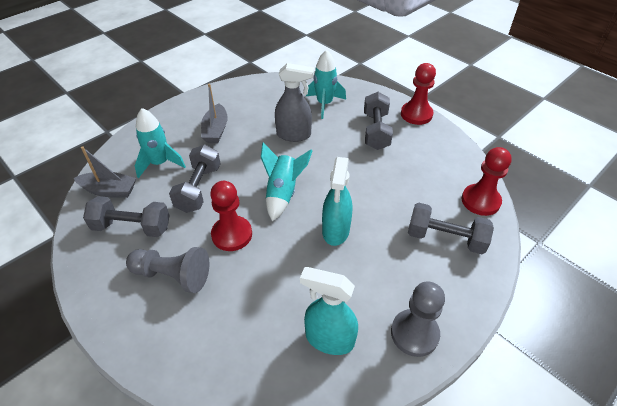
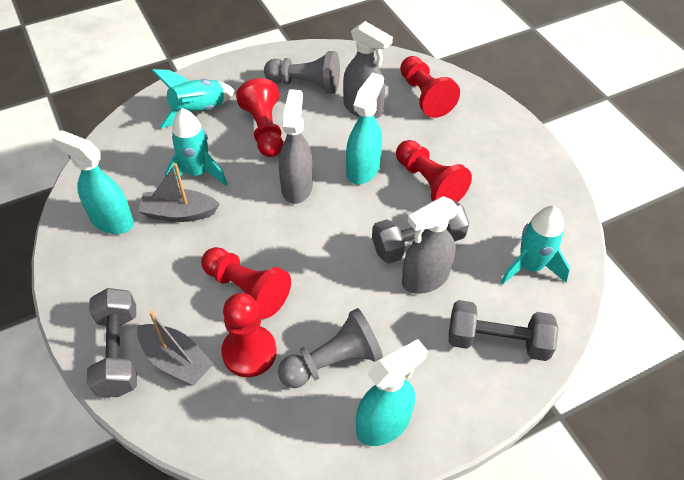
grey dumbbell: [83,196,170,237] [169,145,221,213] [364,92,393,150] [408,203,494,254] = 4 -> [87,288,137,397] [372,200,469,264] [449,300,559,361] = 3
grey spray bottle: [275,63,314,142] = 1 -> [279,89,313,204] [343,21,393,119] [402,196,460,294] = 3
red pawn: [210,181,252,251] [401,63,436,125] [462,147,512,216] = 3 -> [201,247,291,319] [221,293,277,377] [236,78,283,157] [396,140,472,202] [400,56,460,118] = 5
turquoise spray bottle: [300,267,358,355] [322,157,352,246] = 2 -> [52,130,134,234] [346,72,384,184] [356,339,428,446] = 3

